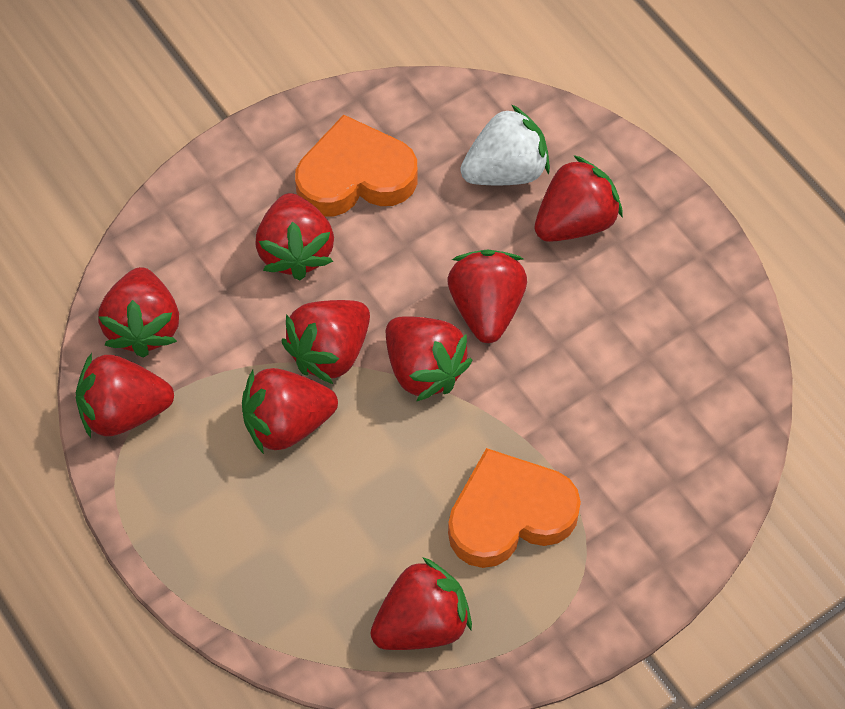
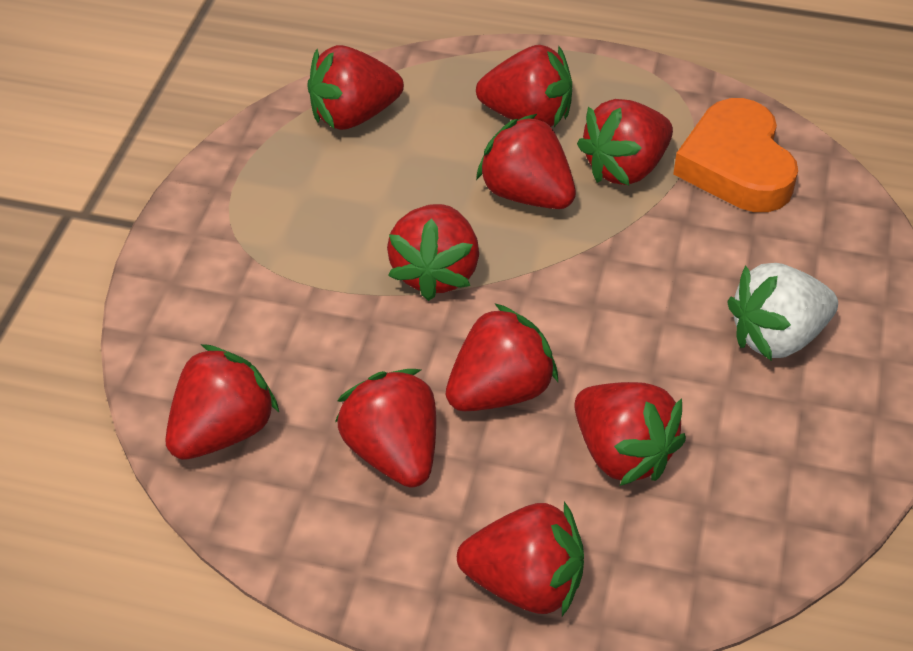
orange heart: [295,114,418,217] [448,448,581,568] = 2 -> [673,98,798,212] = 1
red strawberry: [76,353,174,438] [98,267,179,358] [242,368,338,454] [255,193,334,280] [281,300,370,384] [370,557,472,650] [386,316,472,402] [448,249,527,343] [534,155,623,242] = 9 -> [165,344,279,460] [308,45,404,130] [335,369,436,488] [387,204,479,301] [446,303,558,411] [457,501,584,616] [476,45,572,127] [476,114,576,209] [575,382,686,486] [577,99,673,185] = 10

